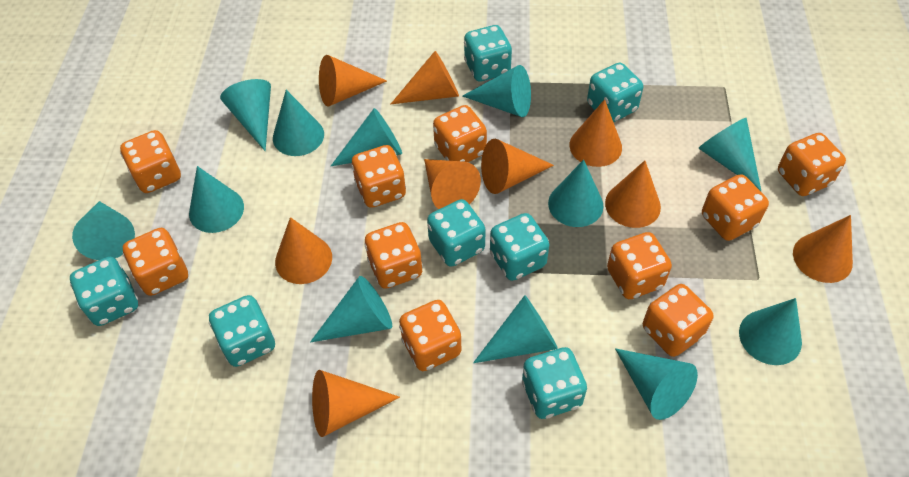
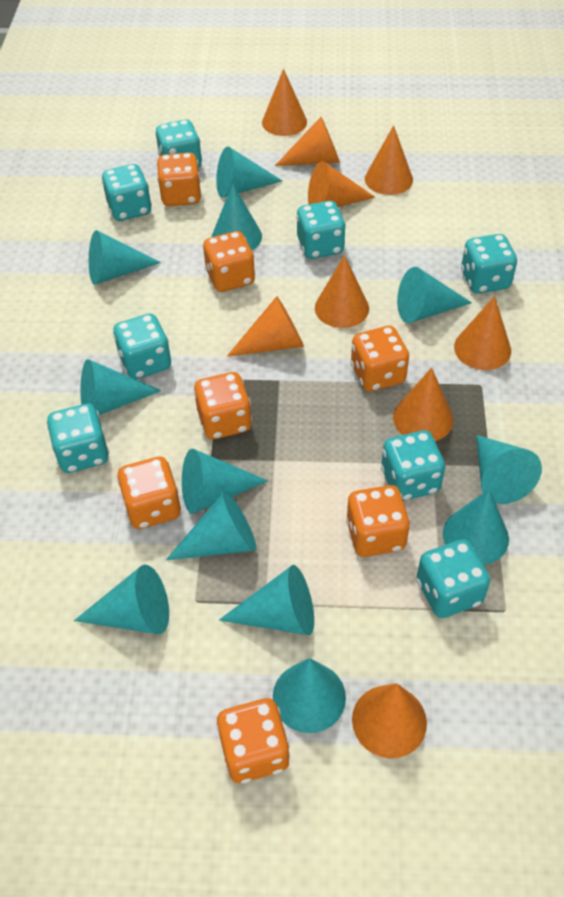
orange dice: [120,130,181,193] [123,228,188,296] [351,145,406,208] [364,222,423,289] [399,300,461,371] [433,105,487,162] [607,232,672,299] [643,284,714,357] [702,174,769,241] [778,133,846,196] = 10 -> [117,456,181,529] [157,152,201,206] [193,372,252,439] [203,231,255,292] [216,698,290,784] [346,485,410,557] [351,326,409,392] = 7
turquoise dice: [70,257,138,326] [209,295,275,367] [427,199,486,267] [464,25,512,82] [490,213,549,281] [522,347,587,419] [587,63,643,122] = 7 -> [47,404,109,473] [101,164,152,221] [113,313,171,379] [156,119,202,168] [296,201,346,259] [381,431,445,501] [417,539,490,618] [461,234,517,294] = 8

